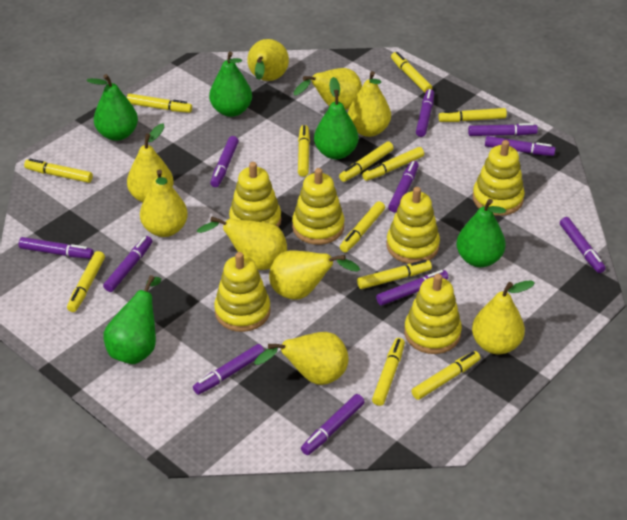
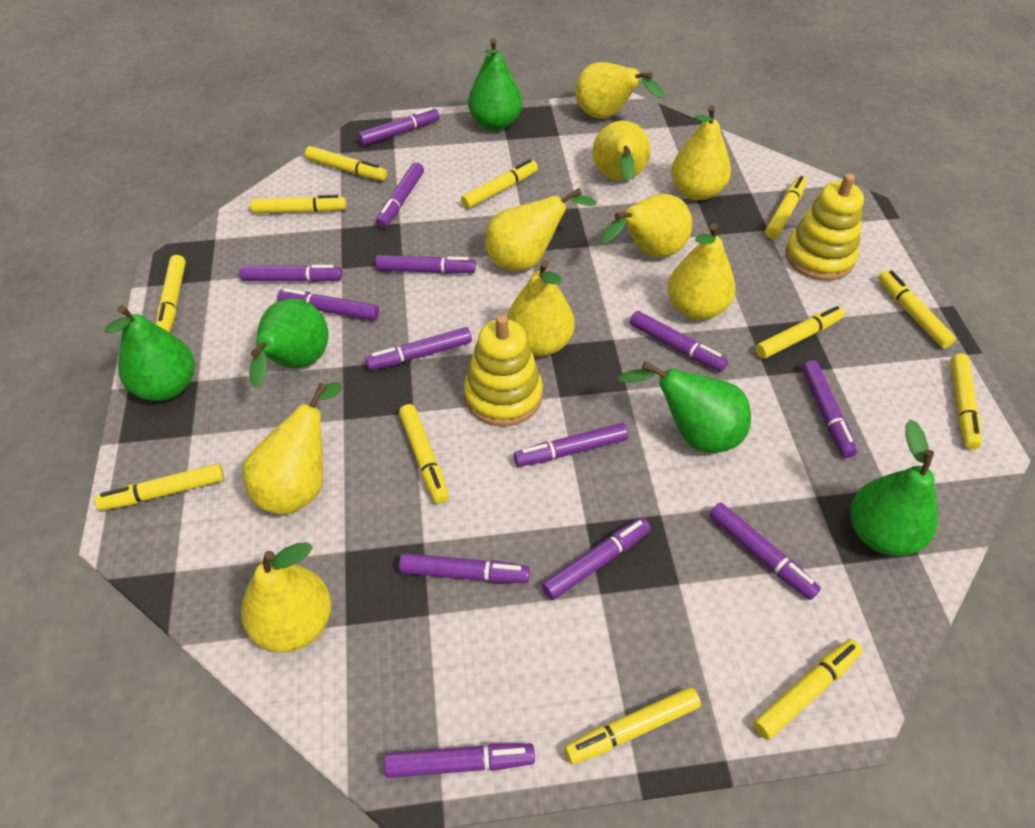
purple marker: [19,237,94,259] [103,236,152,292] [193,344,264,395] [210,136,239,187] [301,394,365,455] [376,270,448,306] [388,161,419,213] [416,89,434,137] [468,123,538,136] [485,136,556,156] [560,217,606,273] = 11 -> [240,265,342,282] [277,288,379,321] [358,107,439,146] [365,327,472,370] [375,255,476,274] [376,162,424,228] [384,743,535,778] [399,553,530,583] [514,423,628,467] [542,518,651,600] [630,311,728,372] [709,502,821,600] [802,360,857,458] = 13
yellow stacking toy: [214,252,271,332] [229,162,281,227] [292,168,344,245] [387,187,440,264] [404,274,462,354] [473,140,525,216] = 6 -> [464,314,543,426] [785,173,864,281] = 2

